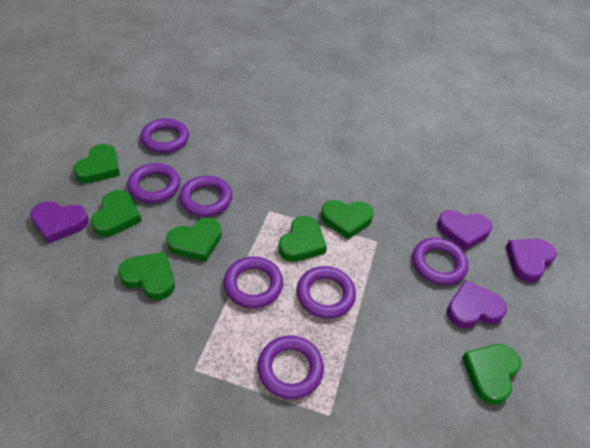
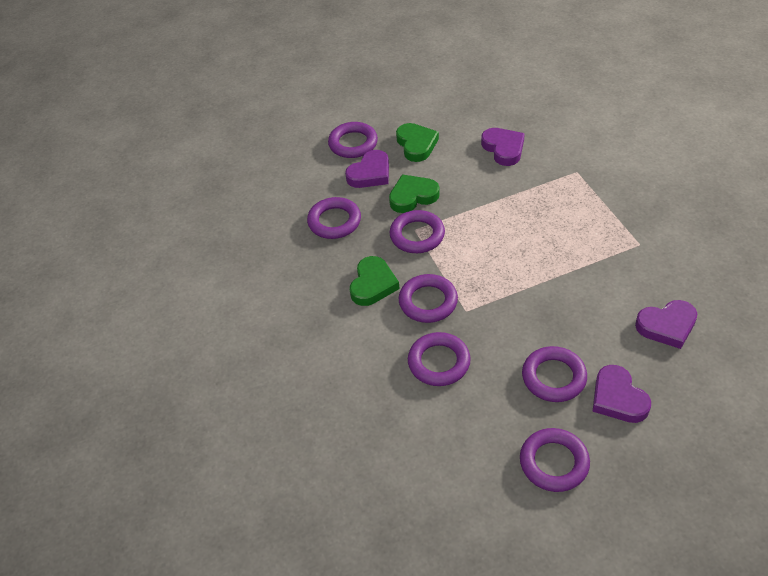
green heart: [73,144,120,183] [91,190,142,237] [118,252,175,300] [166,218,222,262] [278,216,327,262] [321,200,374,239] [462,344,521,405] = 7 -> [350,256,400,306] [389,174,440,213] [396,123,439,162] = 3

